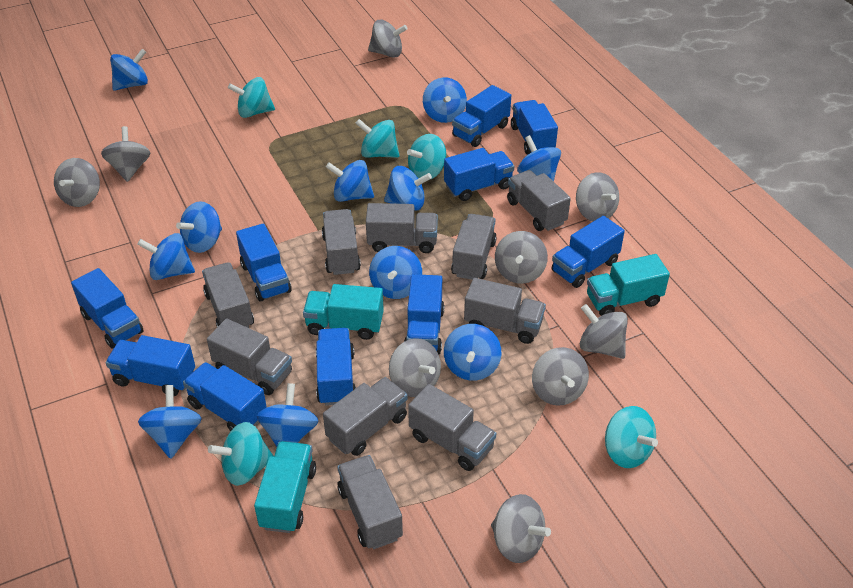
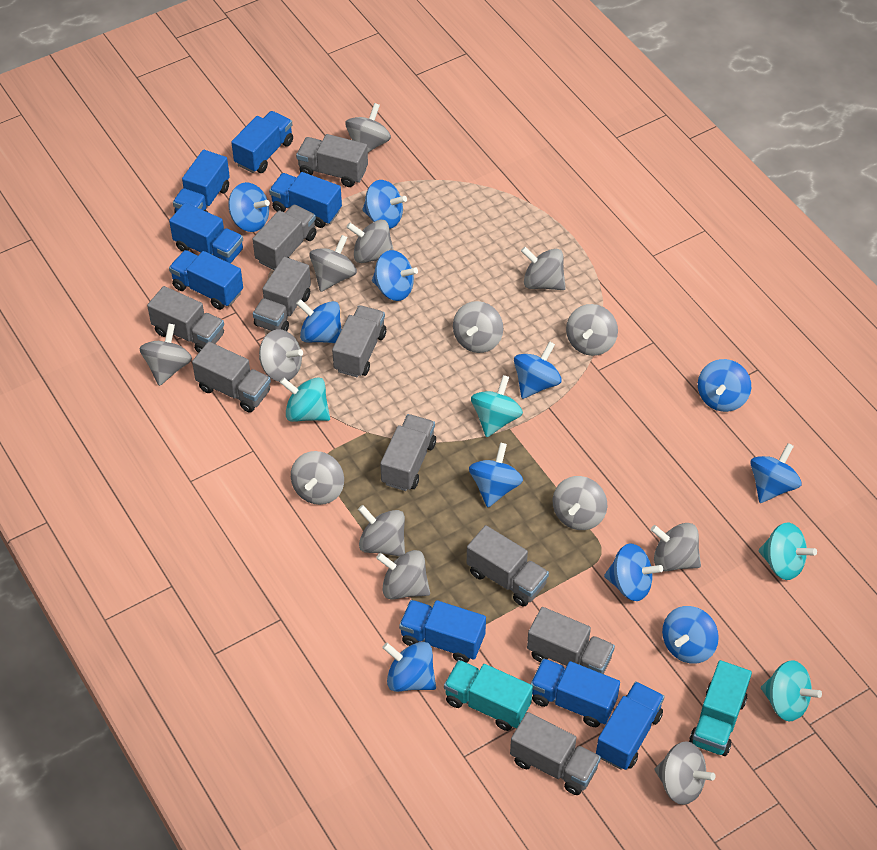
blue truck: [71,268,144,349] [106,335,195,396] [183,362,267,431] [236,223,292,302] [316,328,356,406] [404,274,444,355] [444,148,514,201] [452,85,511,147] [511,100,558,155] [552,216,625,288] = 10 -> [169,203,243,263] [169,250,243,310] [173,150,230,213] [231,111,293,173] [269,172,342,228] [399,600,486,663] [531,658,620,727] [596,681,665,770] = 8
grey spinning top: [54,158,100,207] [101,126,150,182] [368,20,408,58] [389,338,441,397] [491,494,551,563] [495,231,548,284] [532,347,589,406] [576,172,619,221] [580,304,628,359] = 9 -> [139,323,192,386] [259,329,303,382] [291,451,344,505] [309,235,357,292] [345,103,391,153] [347,220,394,263] [358,505,405,556] [376,550,430,600] [453,301,503,353] [521,247,566,290] [552,476,607,530] [566,304,618,356] [651,523,701,571] [655,741,715,805] = 14
turquoise spinning top: [208,422,274,486] [228,77,275,118] [356,119,400,158] [407,134,446,179] [605,406,658,468] = 5 -> [280,377,330,422] [471,375,523,437] [759,523,817,580] [761,660,822,721] = 4
turquoise truck: [254,441,316,533] [303,284,384,340] [587,254,670,316] = 3 -> [444,660,533,731] [689,660,752,756] = 2

